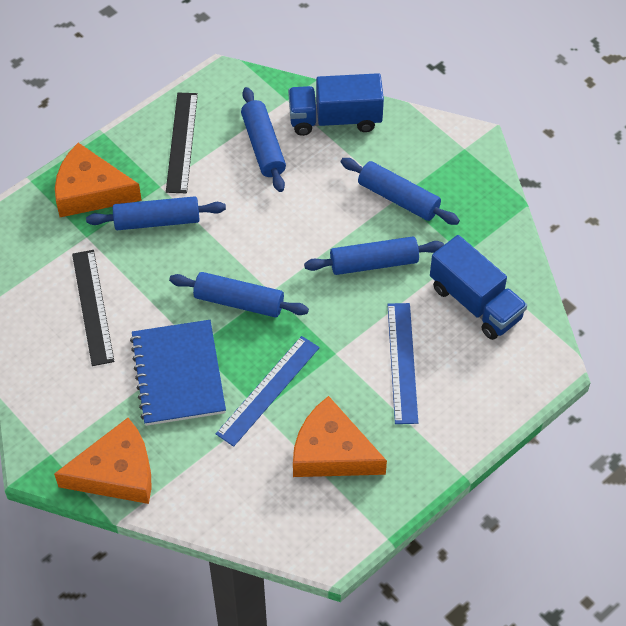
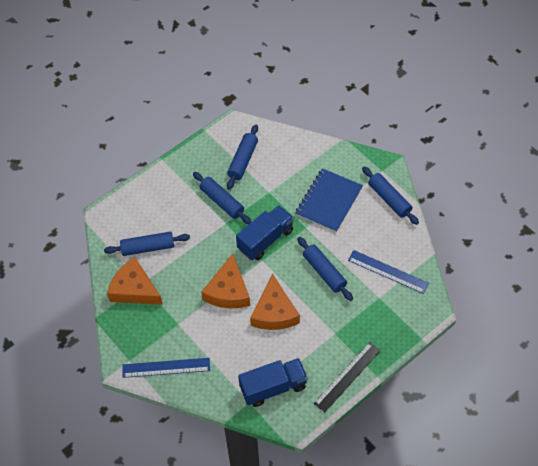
black ruler: [72,250,115,366] [166,93,198,193] = 2 -> [314,342,381,412] = 1

